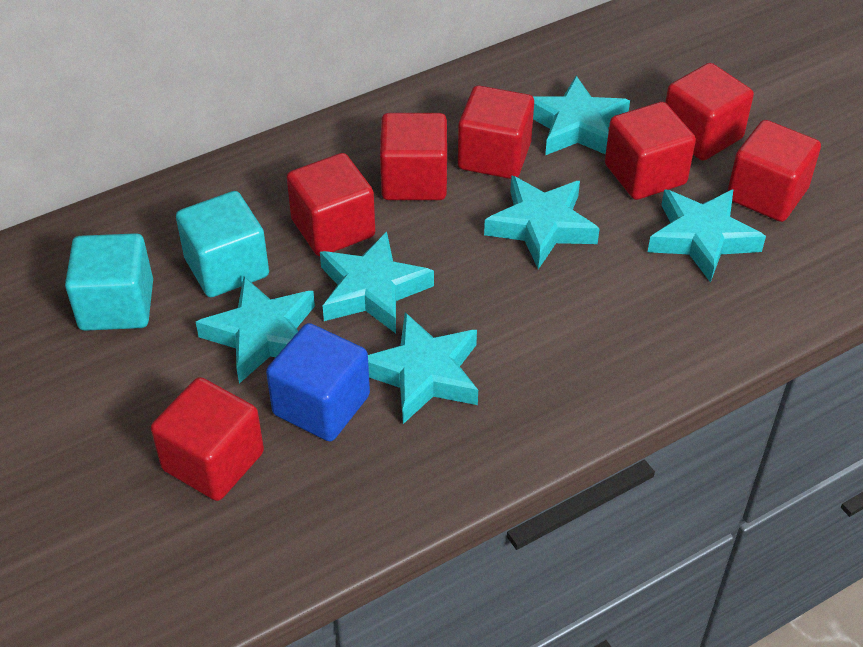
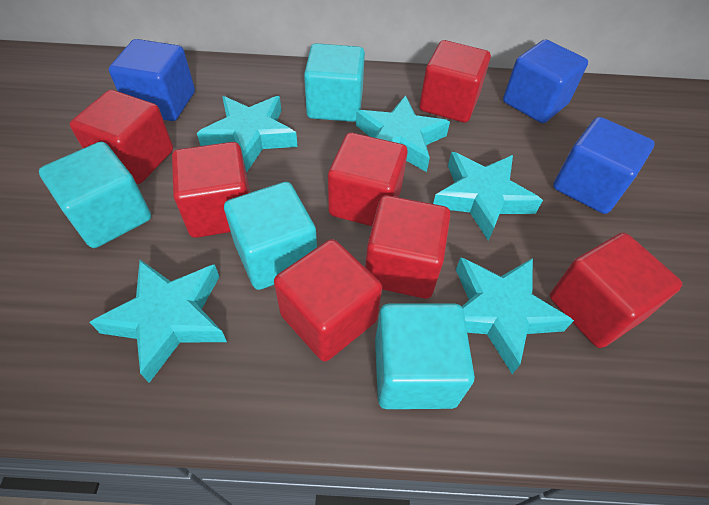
blue cube: [266,323,370,441] = 1 -> [109,39,195,121] [503,39,588,123] [553,117,655,214] = 3
turquoise cube: [65,233,153,331] [176,191,269,297] = 2 -> [39,142,151,248] [224,182,317,290] [304,43,365,122] [375,303,475,409] = 4
turquoise star: [196,276,315,383] [320,232,434,333] [368,312,478,424] [484,175,600,269] [533,76,630,155] [648,189,766,283] = 6 -> [90,260,227,383] [197,96,298,172] [356,95,450,172] [433,152,543,241] [456,257,574,374] = 5

